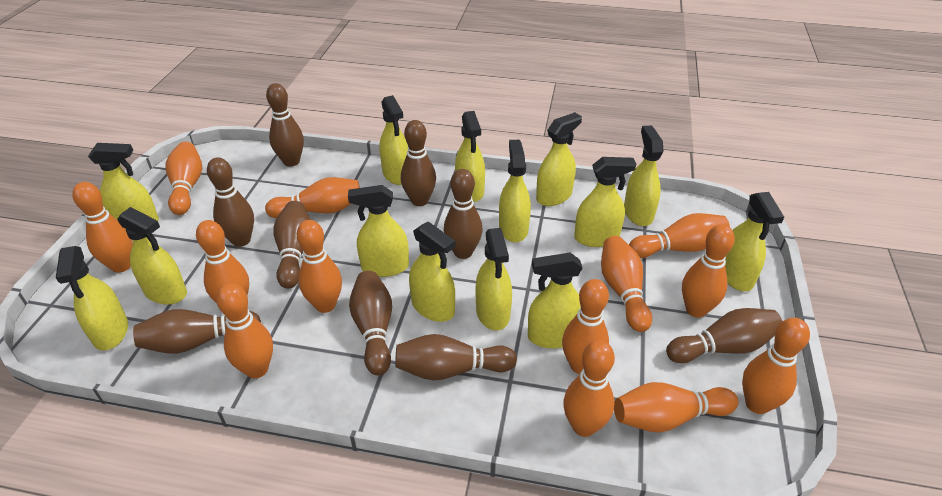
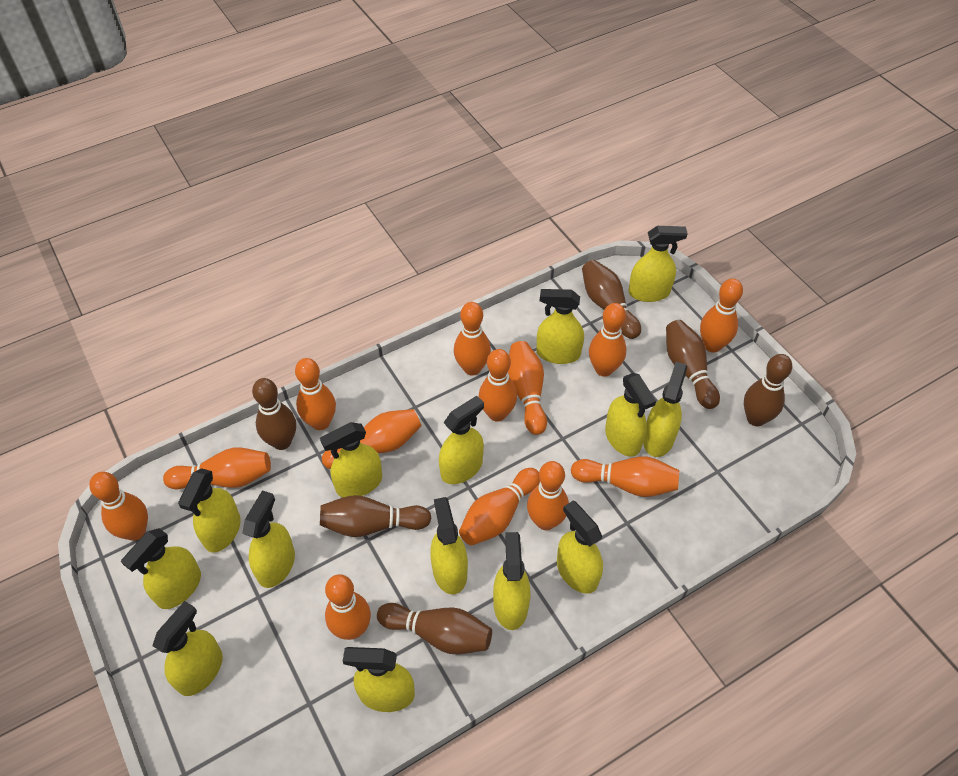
brown bowling pin: [133,309,261,354] [207,157,254,247] [266,83,304,167] [273,201,310,289] [349,271,392,375] [395,334,517,380] [401,120,436,206] [444,169,483,259] [666,308,783,363] = 9 -> [252,378,296,450] [320,495,431,537] [377,603,492,654] [582,260,641,339] [666,320,720,409] [744,354,792,426] = 6

